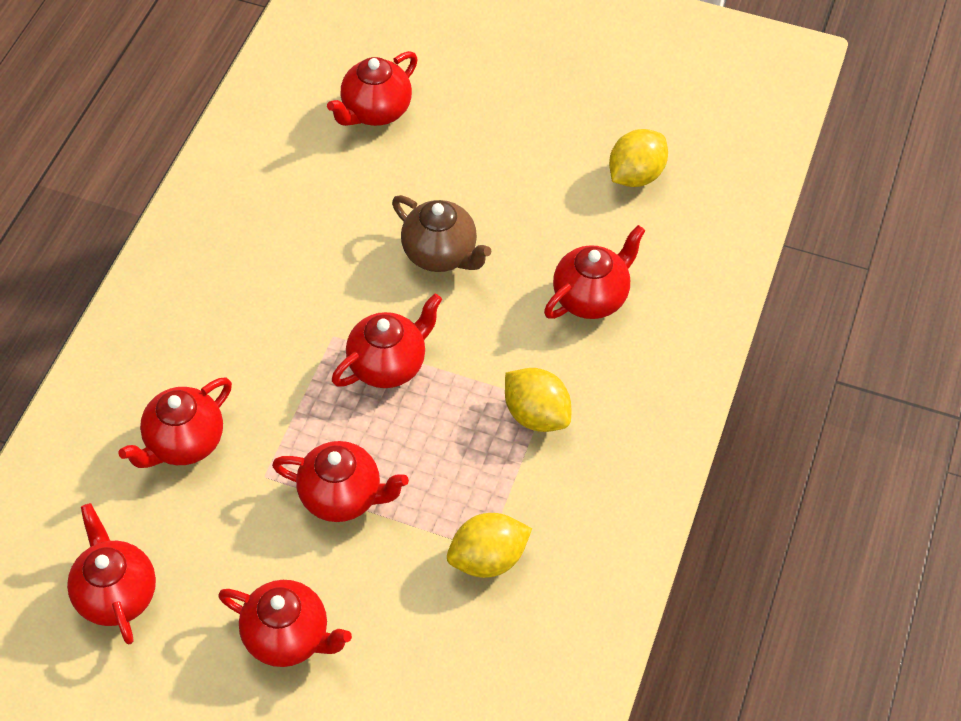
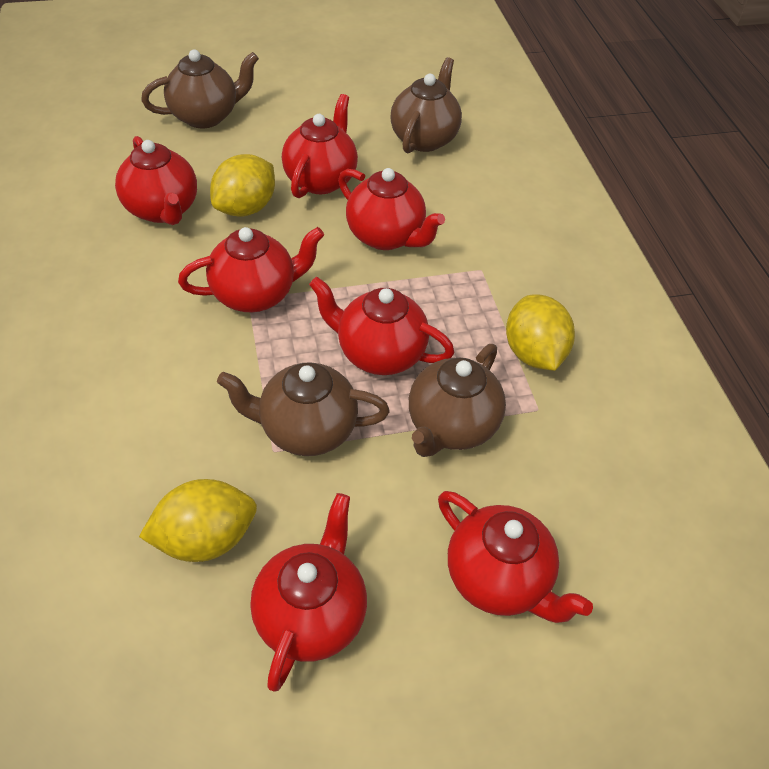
brown teapot: [392,195,491,272] = 1 -> [141,50,259,128] [217,362,390,456] [390,57,462,153] [409,344,506,457] = 4

